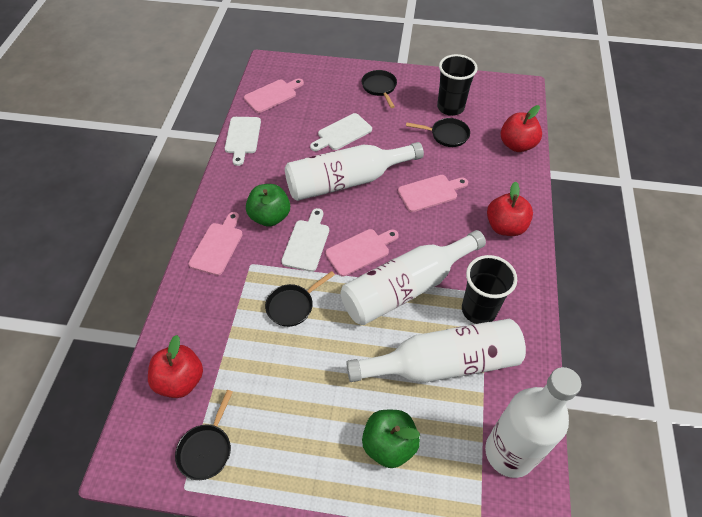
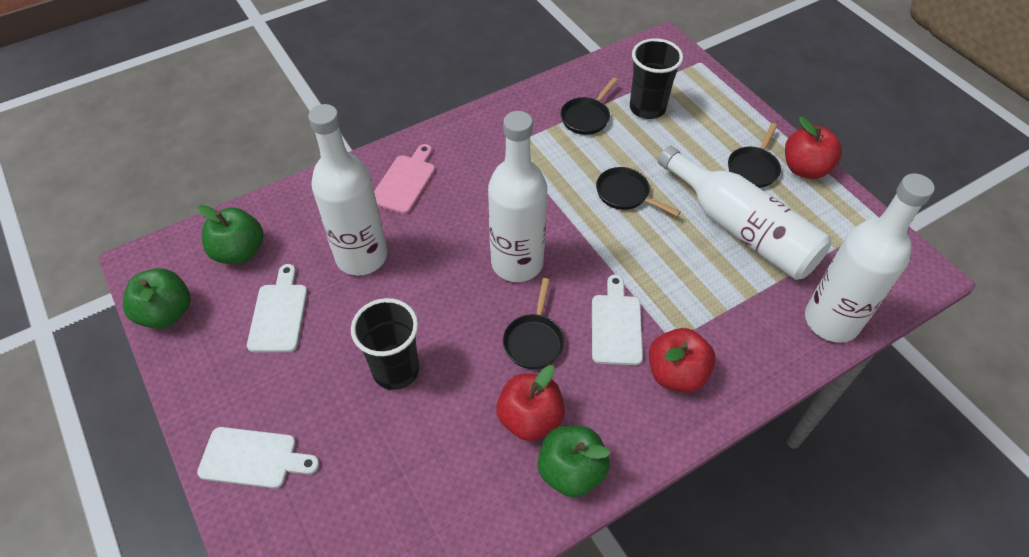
green apple: [246,184,290,227] [362,410,420,468] = 2 -> [123,268,191,329] [197,205,264,264] [538,426,611,498] = 3
pink cutting board: [189,212,243,276] [244,79,304,113] [325,229,399,276] [398,175,468,212] = 4 -> [374,144,435,214] = 1

